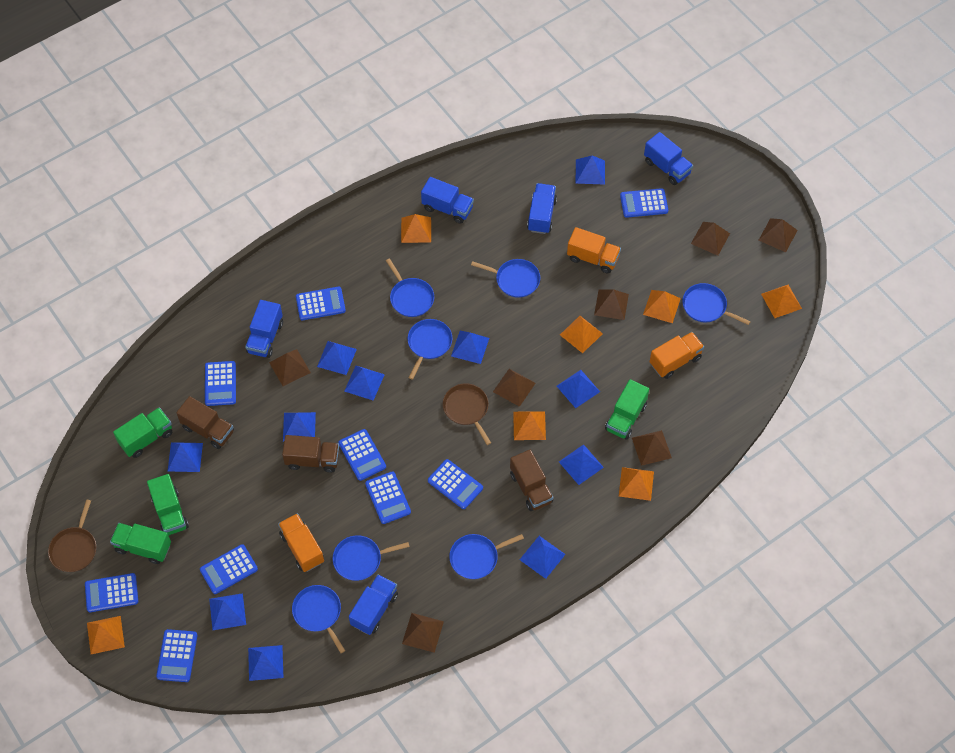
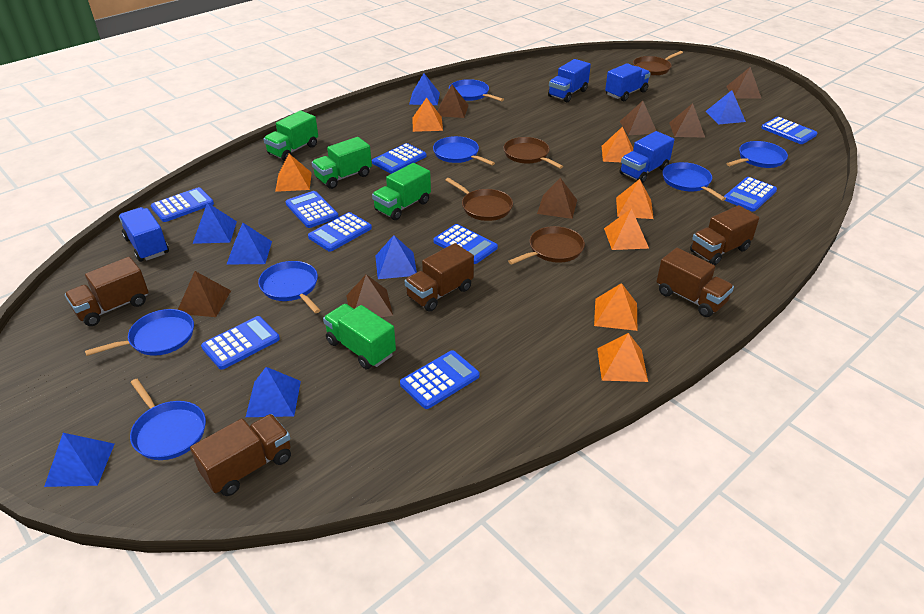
blue pyramid: [168,442,203,472] [209,593,246,630] [248,645,284,681] [283,412,316,441] [317,341,357,375] [344,366,385,401] [451,331,489,364] [520,536,566,579] [557,370,600,408] [559,444,604,485] [576,156,605,185] = 11 -> [44,433,114,487] [192,203,237,244] [226,223,272,265] [246,367,301,417] [375,235,417,279] [409,73,440,105] [706,90,746,125] = 7
blue truck: [245,300,283,358] [349,574,398,635] [421,177,474,224] [527,183,557,234] [644,132,693,185] = 5 -> [119,207,169,262] [548,59,591,102] [605,63,651,101] [620,131,674,183] = 4
brown pan: [48,500,96,572] [443,383,491,445] = 2 -> [445,178,513,221] [503,137,563,169] [508,226,585,265] [633,51,683,76] = 4
brown truck: [176,396,234,449] [282,435,339,473] [510,450,553,511] = 3 -> [65,257,148,326] [190,414,291,496] [405,243,474,312] [657,248,734,317] [690,205,759,265] = 5
orange truck: [278,513,324,572] [567,227,621,273] [650,332,704,379] = 3 -> none = 0

